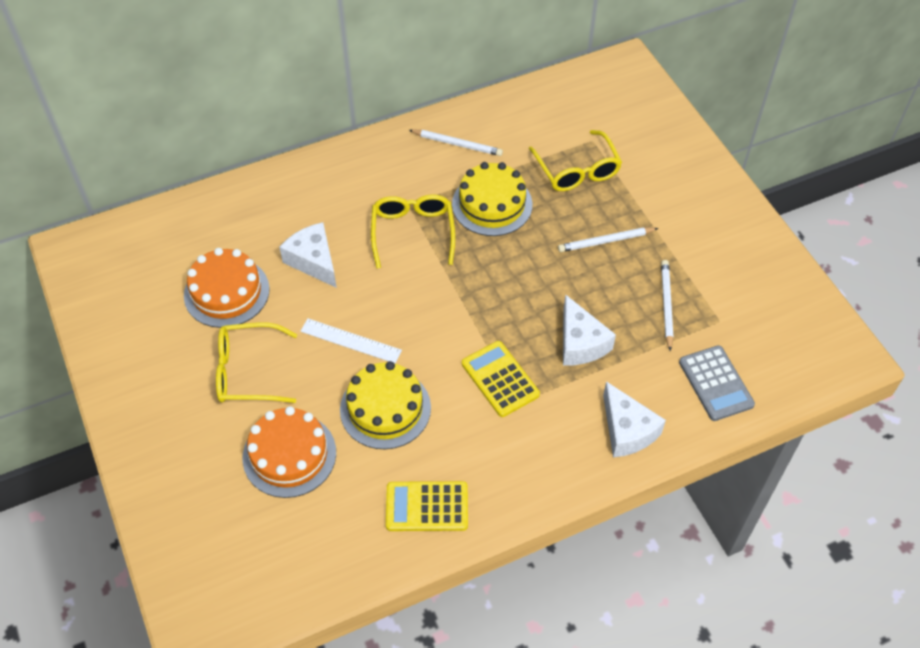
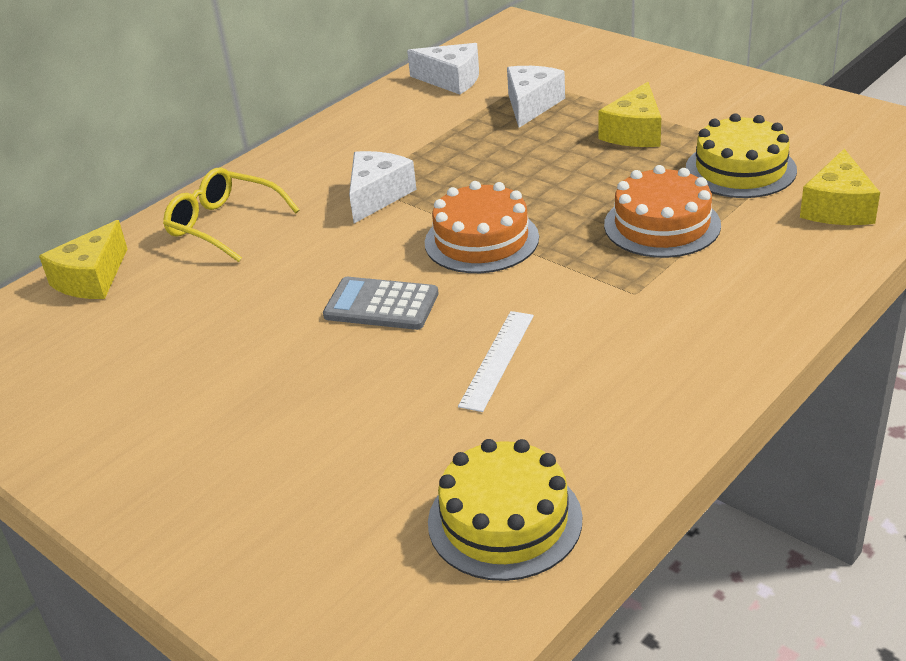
white pencil: [409,129,503,156] [558,227,659,252] [661,260,674,351] = 3 -> none = 0
yellow calculator: [386,481,468,531] [462,341,540,417] = 2 -> none = 0
yellow cheese: none = 0 -> [39,220,127,299] [598,82,661,147] [800,149,880,225] = 3
yellow glasses: [216,322,297,403] [371,194,455,268] [529,130,622,191] = 3 -> [163,167,300,262] = 1

